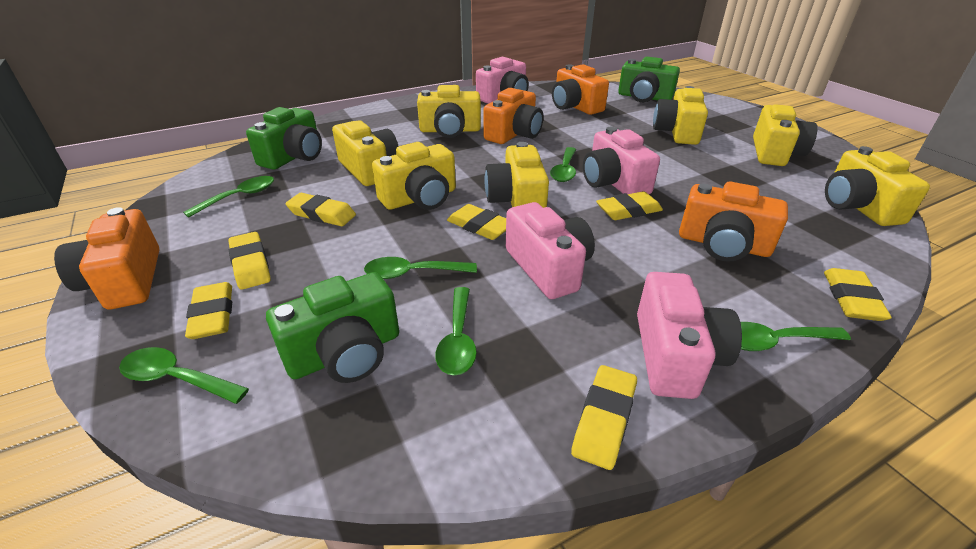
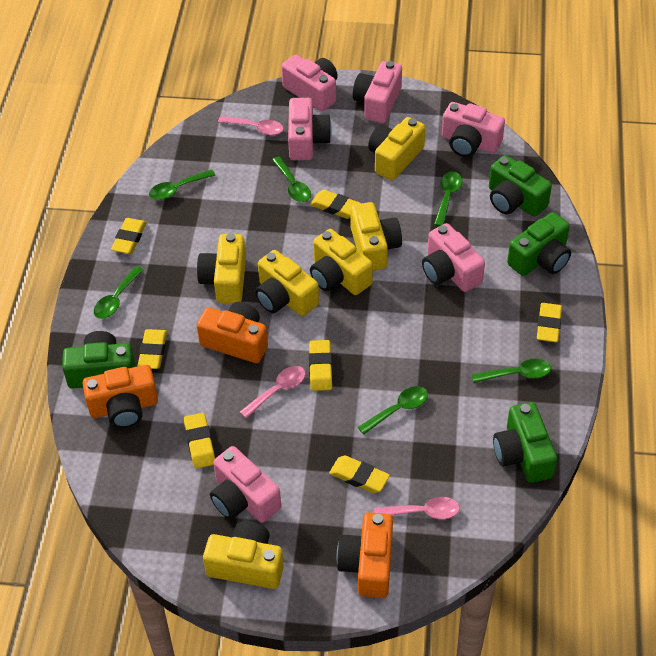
green camera: [246,107,322,170] [266,272,399,383] [618,57,680,102] = 3 -> [62,331,136,388] [489,155,552,217] [493,402,557,483] [507,212,571,276] = 4
orange camera: [54,207,159,309] [483,88,543,144] [552,64,609,115] [679,182,788,262] = 4 -> [82,365,158,428] [197,302,268,363] [337,512,393,598] = 3
pink camera: [476,57,529,104] [506,202,595,299] [583,127,660,194] [637,272,742,399] = 4 -> [210,446,281,523] [281,55,338,111] [288,98,332,160] [353,61,402,123] [422,223,485,292] [442,102,505,157] = 6
pink spoon: none = 0 -> [218,116,284,135] [240,366,305,418] [374,497,460,519] = 3
yellow camera: [332,120,398,186] [372,142,456,210] [417,85,481,138] [484,142,549,208] [653,86,708,145] [753,104,817,166] [825,146,930,226] = 7 -> [197,233,246,304] [203,521,284,589] [255,250,319,316] [310,229,373,295] [350,202,402,271] [368,117,425,180] = 6

